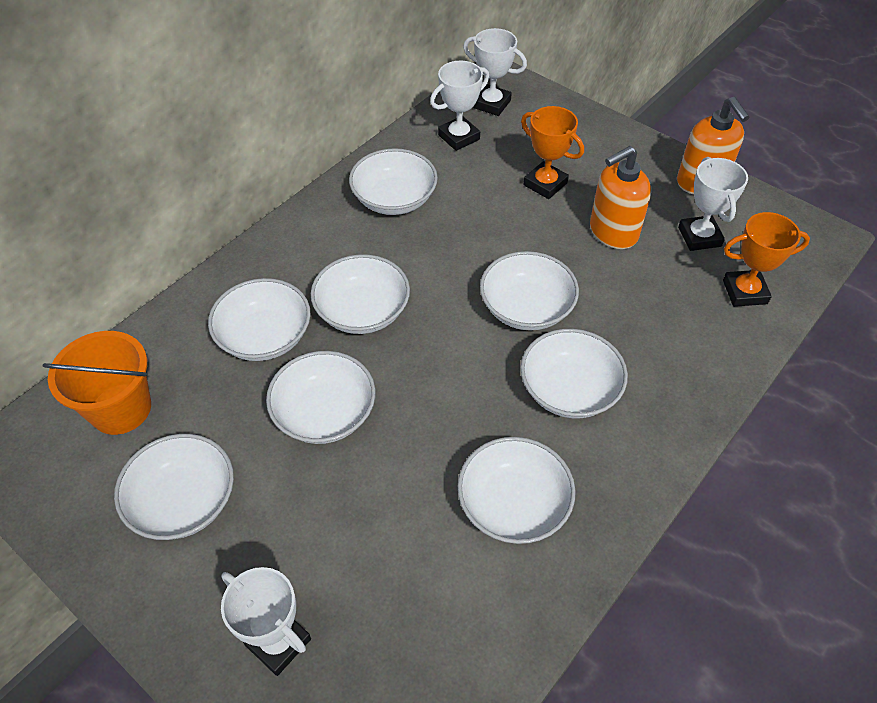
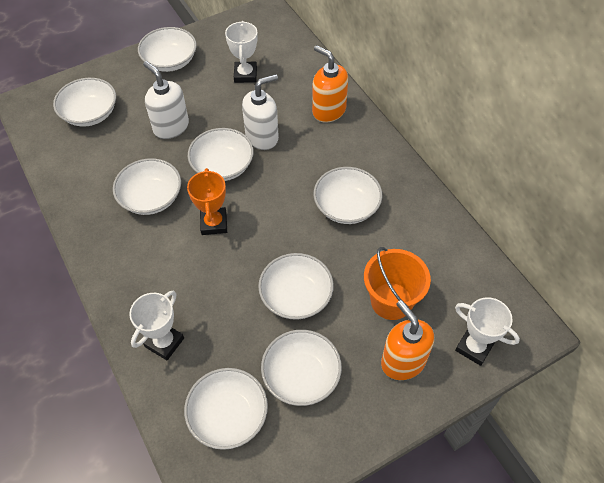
orange trophy: [521,106,584,199] [723,212,810,307] = 2 -> [187,168,227,235] = 1
white soap dispenser: none = 0 -> [143,61,189,139] [242,74,279,150] = 2
white trophy: [221,567,311,676] [430,61,490,151] [463,28,527,116] [678,157,748,251] = 4 -> [129,291,184,360] [225,21,258,83] [455,297,520,366] = 3

